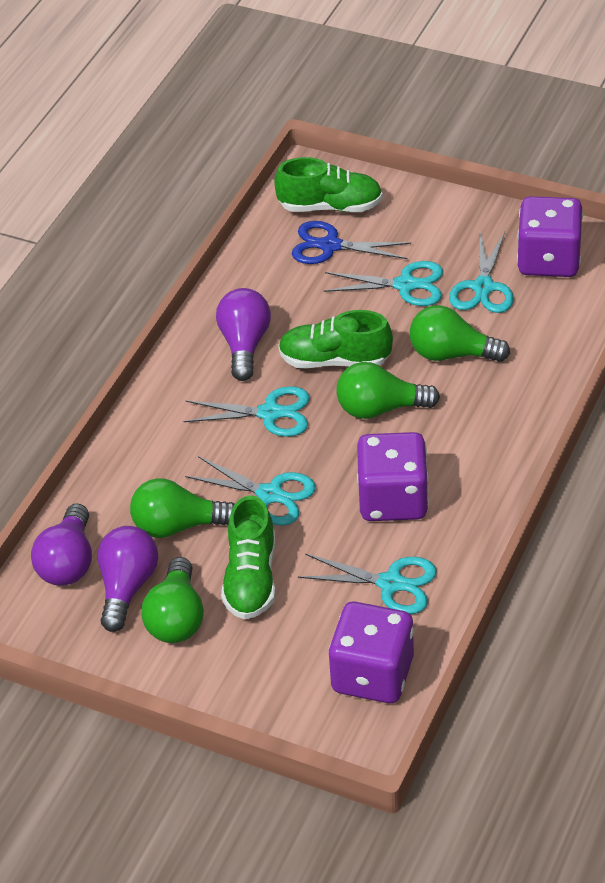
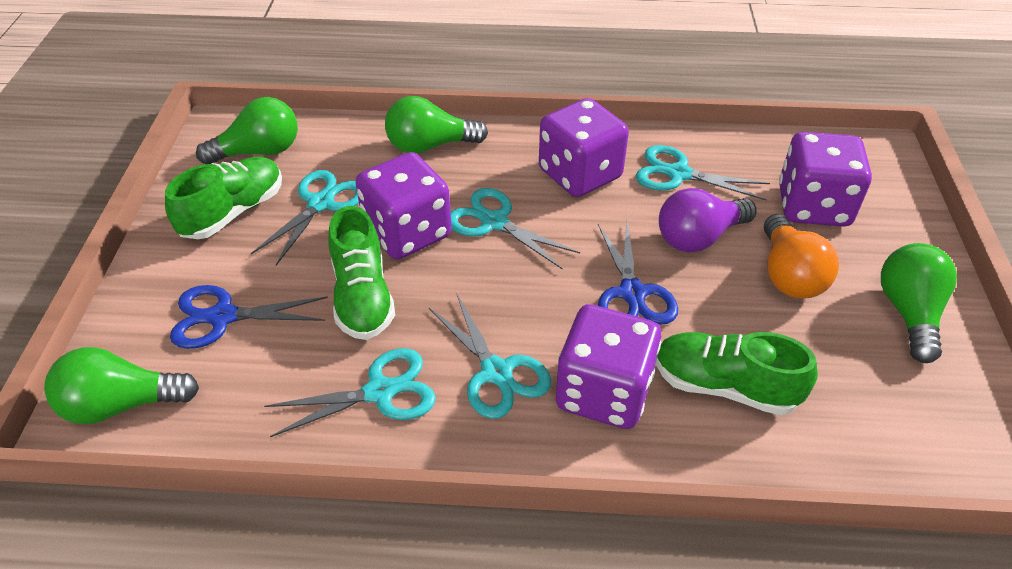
blue scissors: [292,221,411,264] = 1 -> [170,285,328,349] [598,223,678,324] = 2
orange light bulb: none = 0 -> [764,214,839,298] = 1
purple dice: [328,602,414,703] [357,432,429,521] [517,196,583,277] = 3 -> [355,152,452,259] [539,98,629,197] [556,304,661,429] [779,132,872,227] = 4
purple light bulb: [31,503,92,586] [97,526,158,632] [216,288,271,381] = 3 -> [659,188,757,253] = 1

